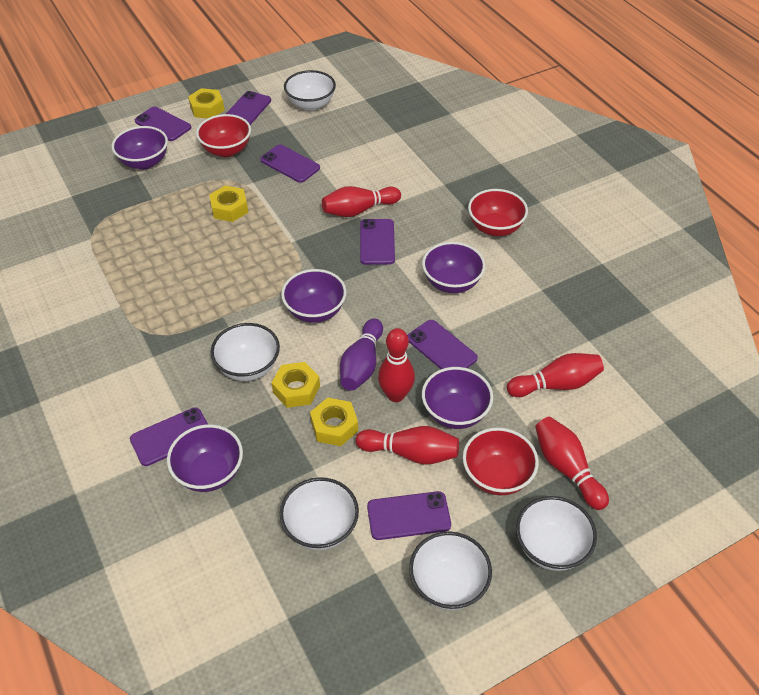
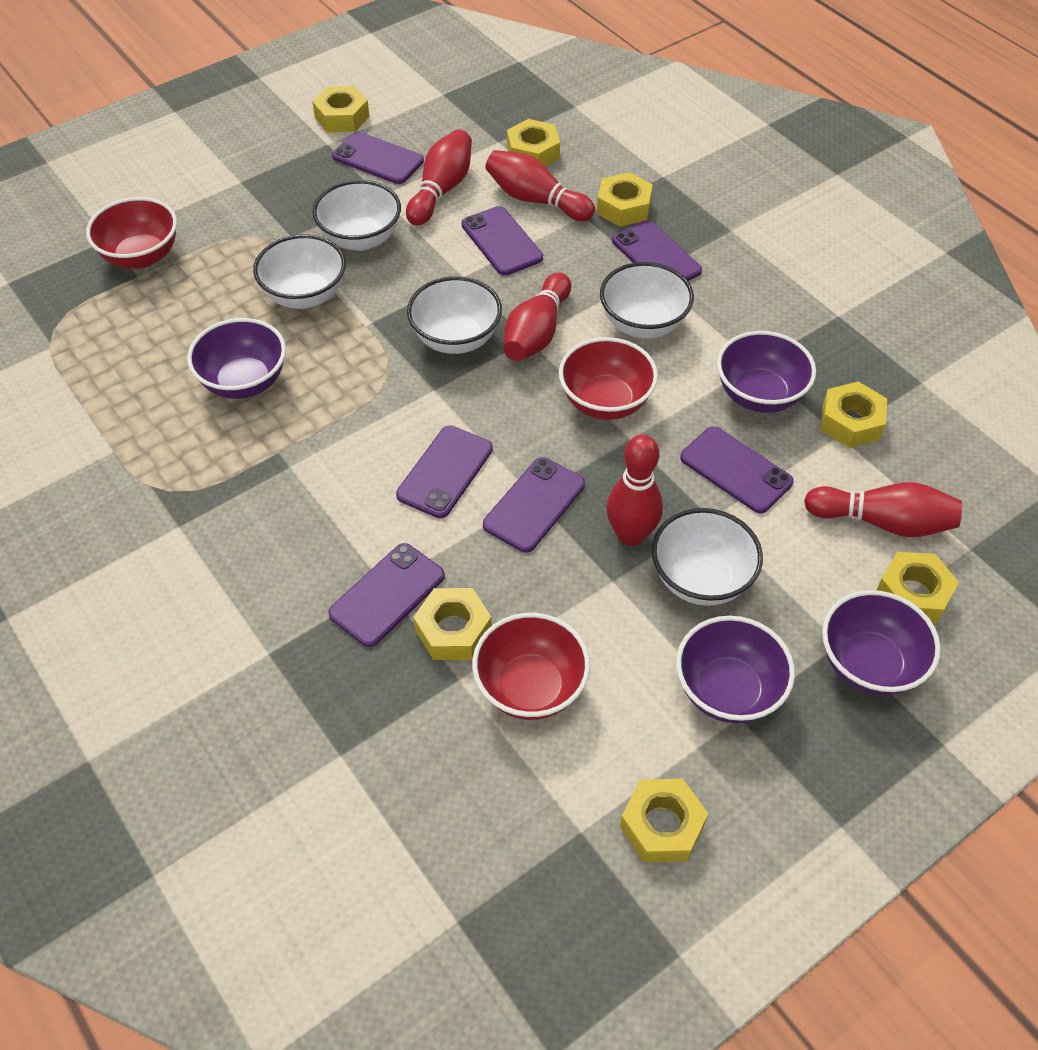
purple bowl: [112,126,168,170] [167,424,243,492] [281,269,346,323] [422,242,485,293] [422,367,493,429] = 5 -> [187,318,286,399] [676,616,795,724] [717,331,816,413] [822,590,941,696] = 4
purple bowling pin: [340,318,383,391] = 1 -> none = 0
yellow nut: [188,88,225,118] [209,185,248,222] [272,362,320,408] [310,397,358,446] = 4 -> [312,86,370,133] [413,588,492,660] [507,119,560,167] [597,172,653,227] [620,779,708,863] [820,382,887,448] [876,552,959,624] = 7

